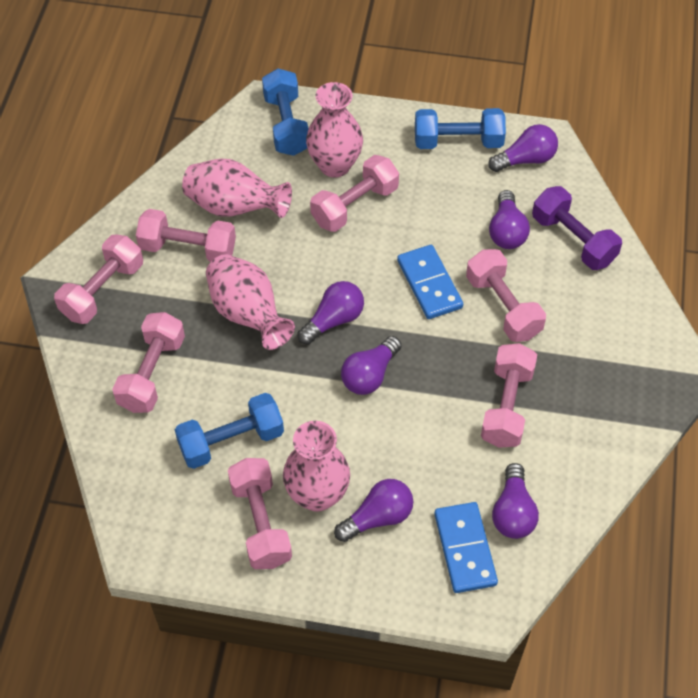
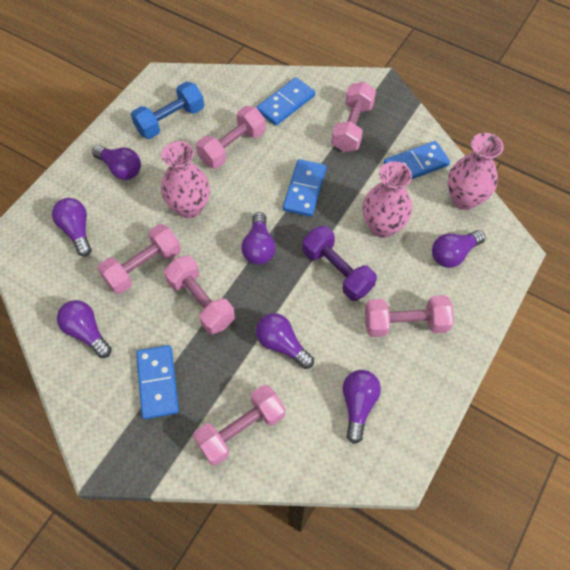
blue domino: [397,245,463,319] [434,502,498,593] = 2 -> [136,345,179,419] [256,77,315,126] [283,159,327,217] [384,141,450,180] = 4
blue dumbbell: [175,393,284,469] [262,69,309,156] [415,108,506,149] = 3 -> [131,82,204,139] = 1
pink dumbbell: [54,234,143,324] [112,312,185,413] [136,209,236,262] [228,458,292,569] [310,155,399,232] [466,249,546,342] [481,343,537,448] = 7 -> [98,224,181,294] [164,255,235,335] [193,385,285,465] [196,106,266,168] [331,82,376,152] [365,295,454,337] = 6
pink vase: [182,158,292,218] [206,254,295,350] [283,421,350,512] [306,82,363,178] = 4 -> [161,141,210,218] [362,161,412,238] [448,133,504,210] = 3
purple light bulb: [297,281,364,345] [334,479,413,542] [341,336,401,395] [488,124,558,172] [489,190,530,249] [492,463,539,539] = 6 -> [52,198,91,257] [57,300,112,358] [92,145,141,180] [241,212,276,265] [256,313,314,369] [343,370,381,444] [432,230,485,268] = 7

